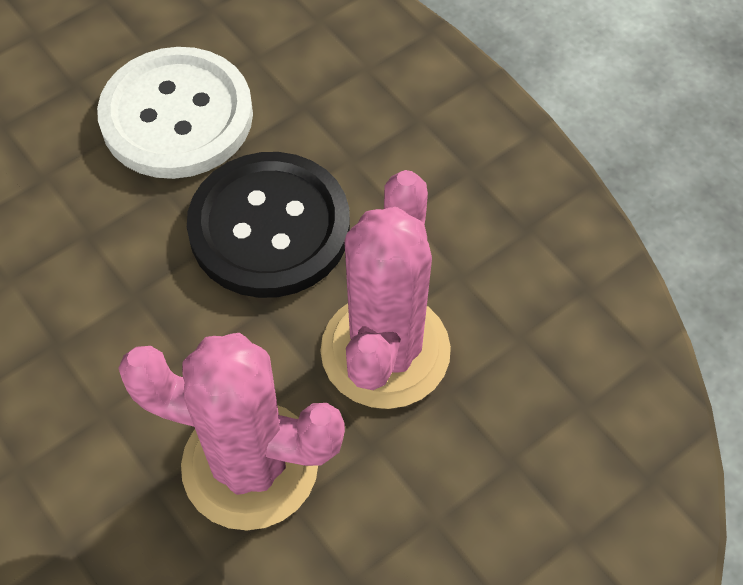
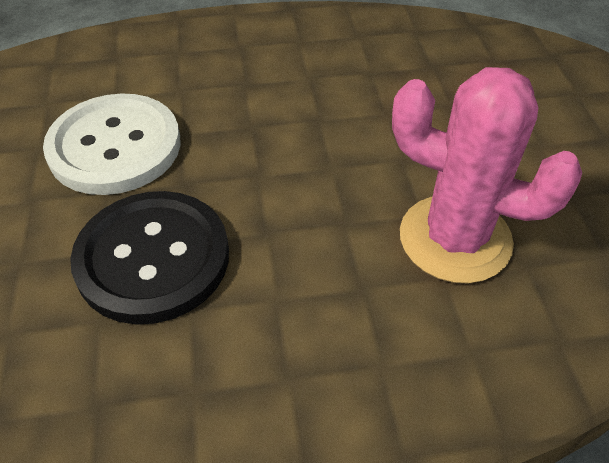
pink cactus: [118,333,345,530] [321,170,451,409] = 2 -> [392,67,582,283] = 1

